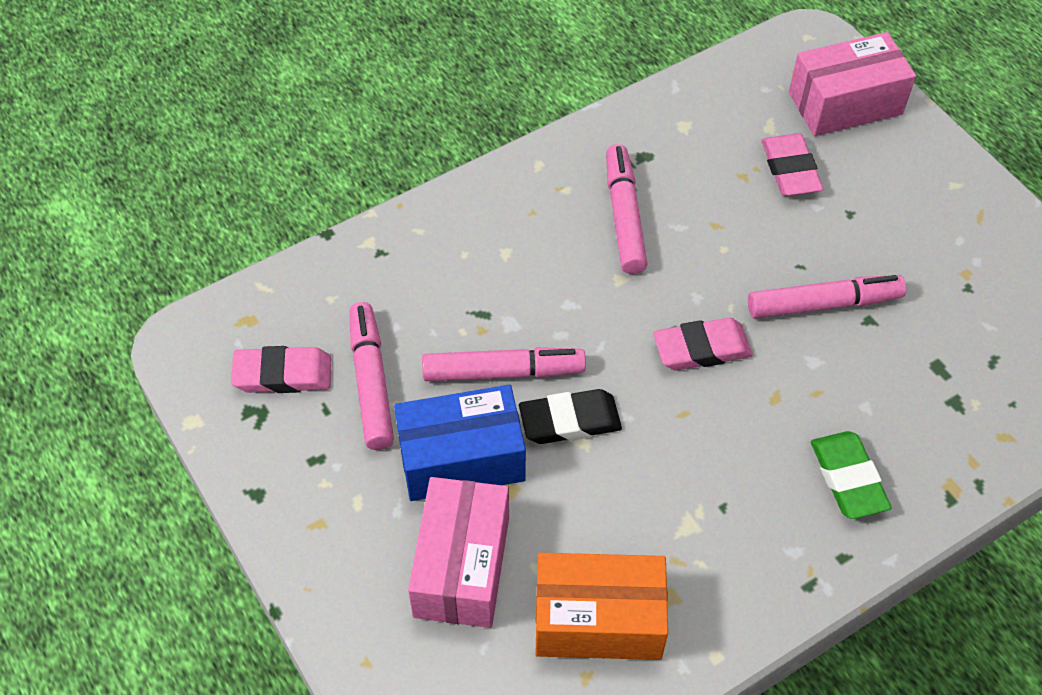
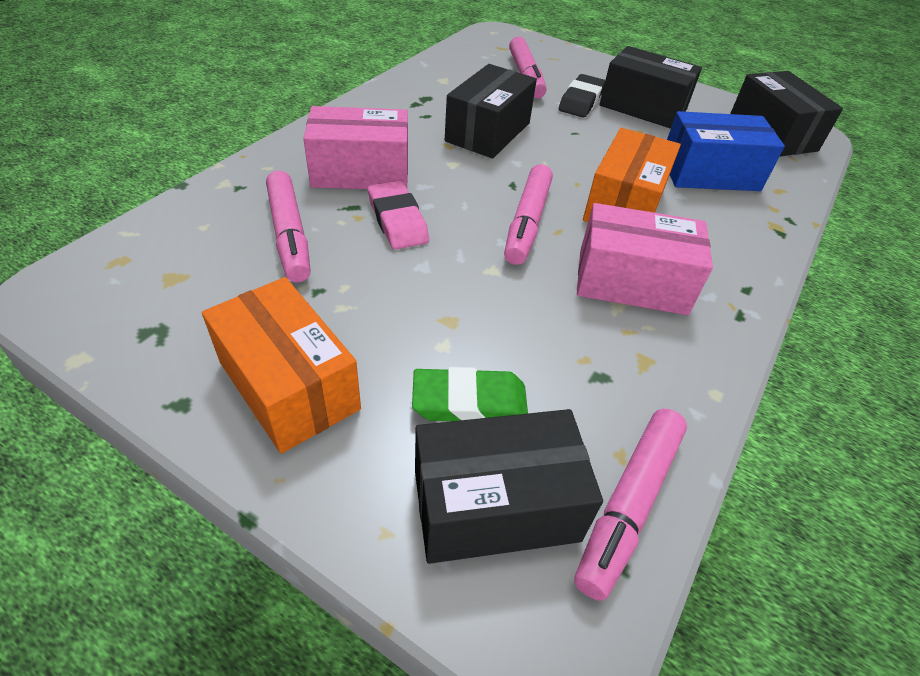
black box: none = 0 -> [415,409,603,564] [445,64,537,158] [599,46,702,129] [730,71,843,156] = 4
orange box: [535,553,668,660] = 1 -> [202,277,361,454] [583,128,681,222] = 2
pink eraser: [231,346,331,393] [653,318,753,371] [762,133,823,196] = 3 -> [368,180,429,250] = 1

